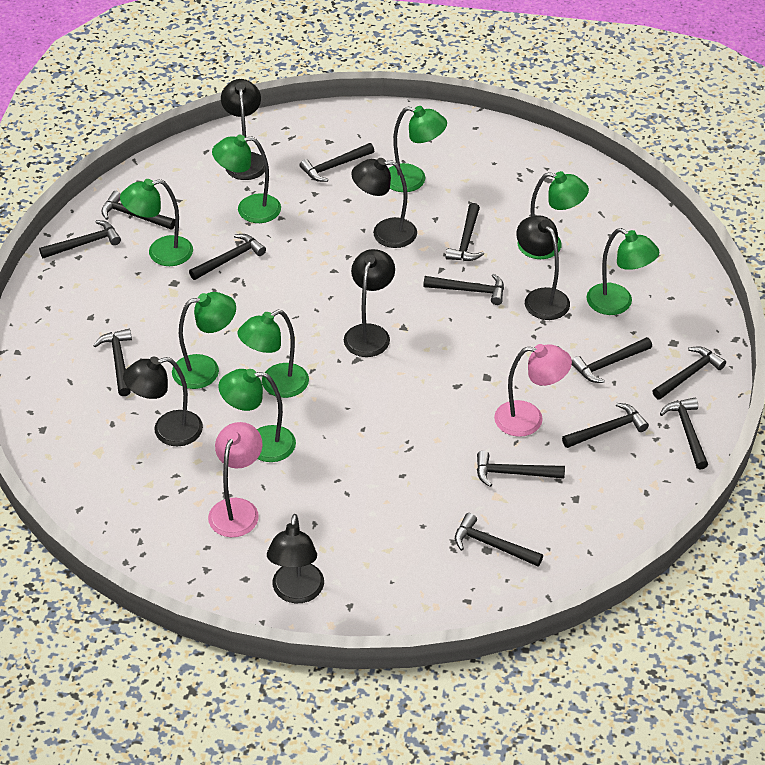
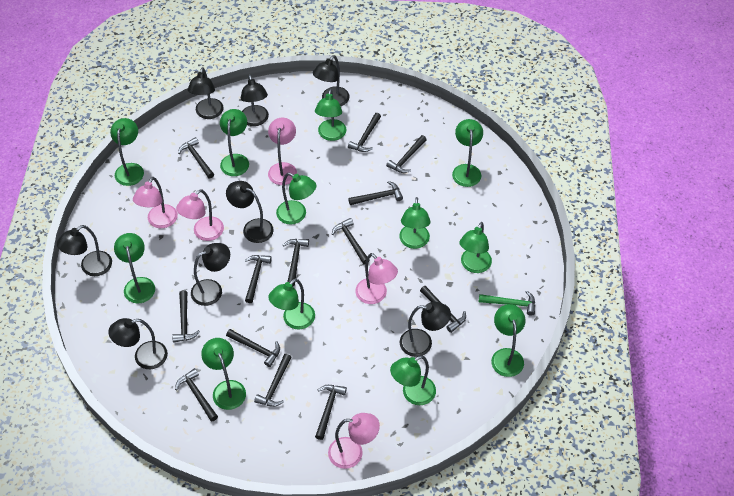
black lamp: [123,357,203,446] [221,79,265,180] [267,514,324,603] [344,249,395,357] [351,158,417,248] [516,215,570,320] = 6 -> [57,225,112,276] [108,318,168,369] [188,67,224,119] [191,243,230,306] [226,181,274,243] [241,74,269,126] [313,55,350,106] [400,302,451,357] = 8
green hammer: none = 0 -> [479,291,535,316] = 1
green lamp: [120,179,193,266] [172,292,236,389] [212,135,281,223] [218,369,296,462] [238,310,309,398] [388,106,447,192] [518,171,589,259] [586,228,659,315] = 8 -> [110,118,144,186] [114,233,155,303] [201,338,246,410] [220,109,249,176] [268,279,315,329] [276,173,316,225] [315,89,346,141] [390,355,436,405] [399,197,430,249] [452,119,483,187] [459,222,492,273] [491,304,525,377] = 12
pink lamp: [208,422,262,537] [494,344,572,437] = 2 -> [133,177,178,228] [176,189,224,241] [268,118,297,185] [328,413,380,469] [355,253,398,304] = 5

